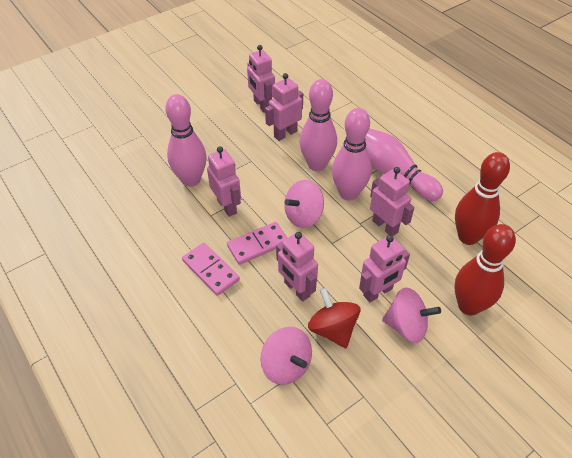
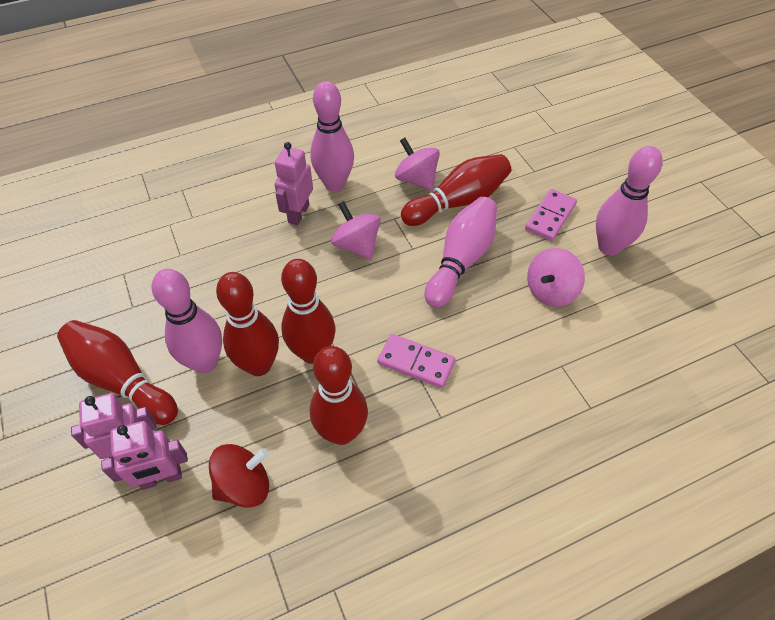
pink robot: [207,146,241,217] [247,45,275,113] [265,73,303,141] [276,232,318,302] [359,235,410,303] [370,167,414,236] = 6 -> [71,393,157,460] [101,421,188,490] [274,142,313,225] = 3
red bowling pin: [454,224,516,316] [455,152,510,245] = 2 -> [57,320,178,425] [216,272,279,376] [281,259,335,364] [310,346,368,445] [401,154,511,226] = 5

